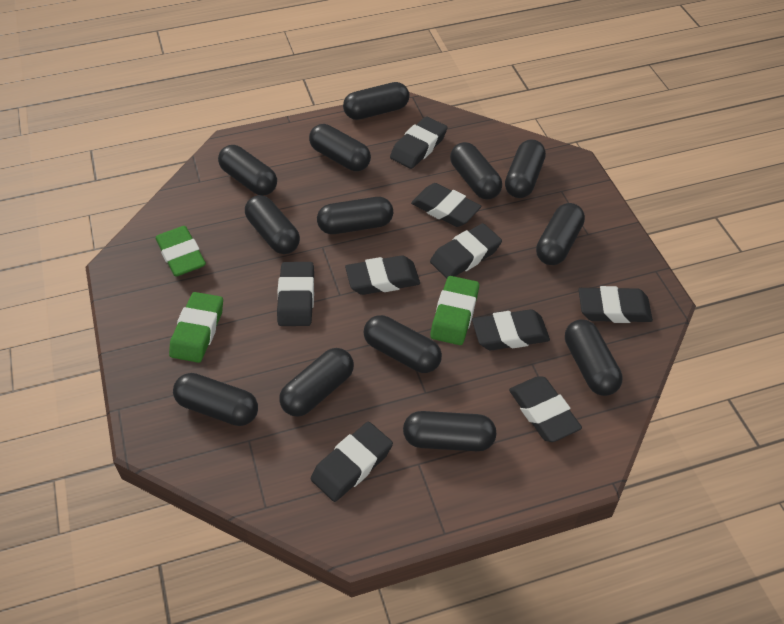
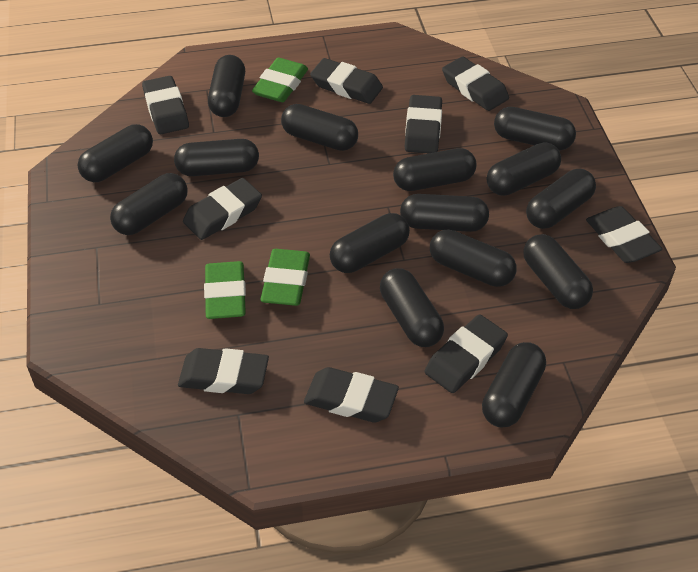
black capsule: [173,373,258,426] [218,145,277,195] [245,195,300,254] [279,348,354,417] [309,124,371,171] [317,197,393,234] [343,82,409,120] [363,315,442,373] [403,411,496,451] [450,142,502,199] [505,139,546,198] [536,203,585,265] [565,319,622,396] = 13 -> [78,124,153,182] [110,173,188,235] [174,139,259,176] [208,55,245,117] [281,104,358,151] [330,213,410,273] [380,268,444,347] [393,148,477,191] [400,194,489,232] [430,229,517,287] [482,342,546,428] [487,142,561,196] [494,107,576,150] [523,234,593,309] [526,169,596,229] = 15

